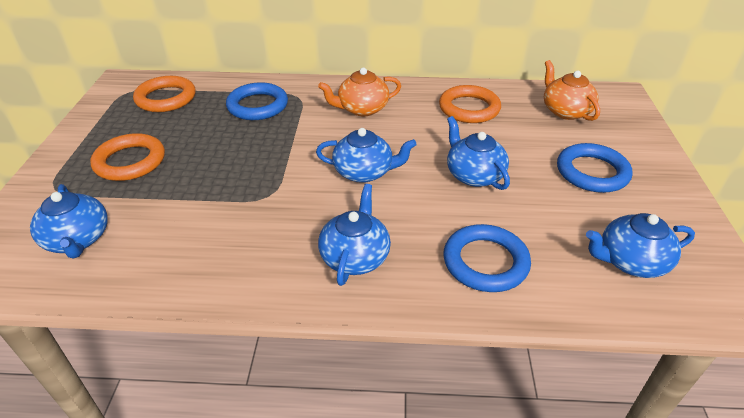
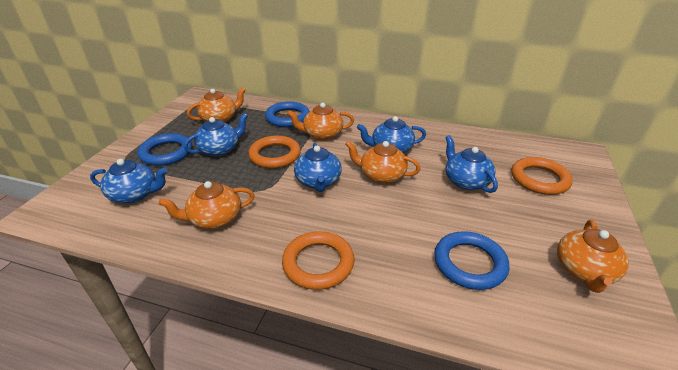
orange teapot: [318,68,401,116] [544,60,600,121] = 2 -> [158,181,254,229] [187,88,246,123] [287,103,354,140] [345,141,421,184] [557,220,629,293] = 5

